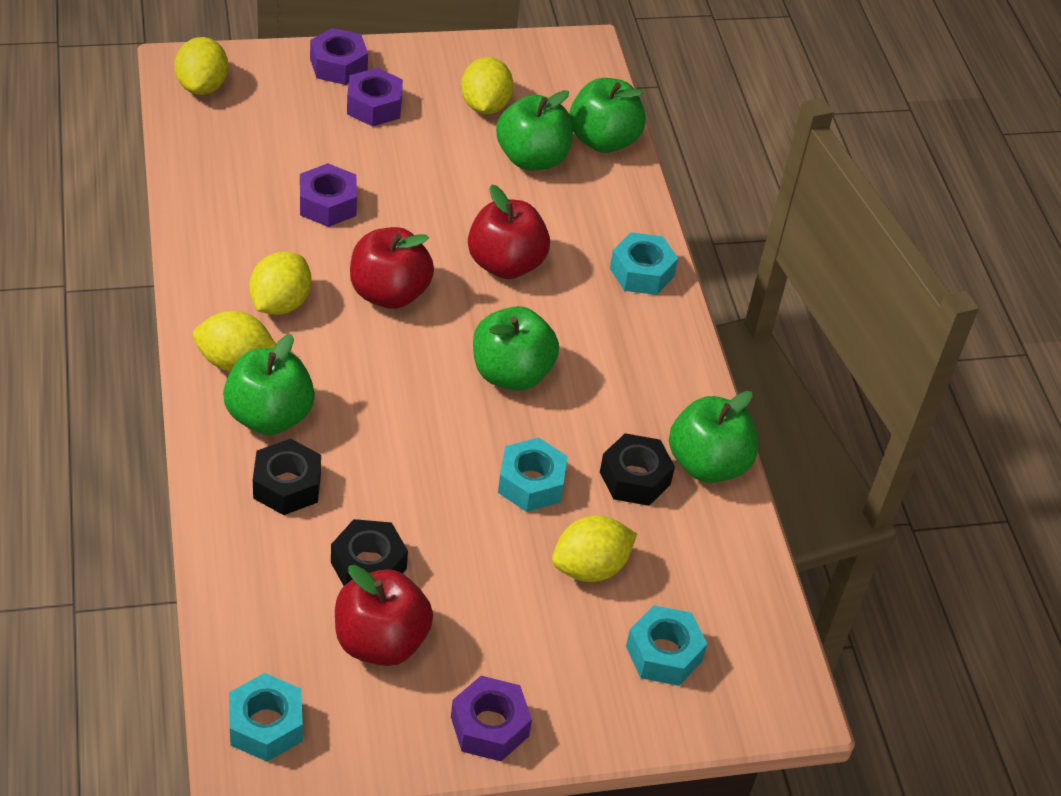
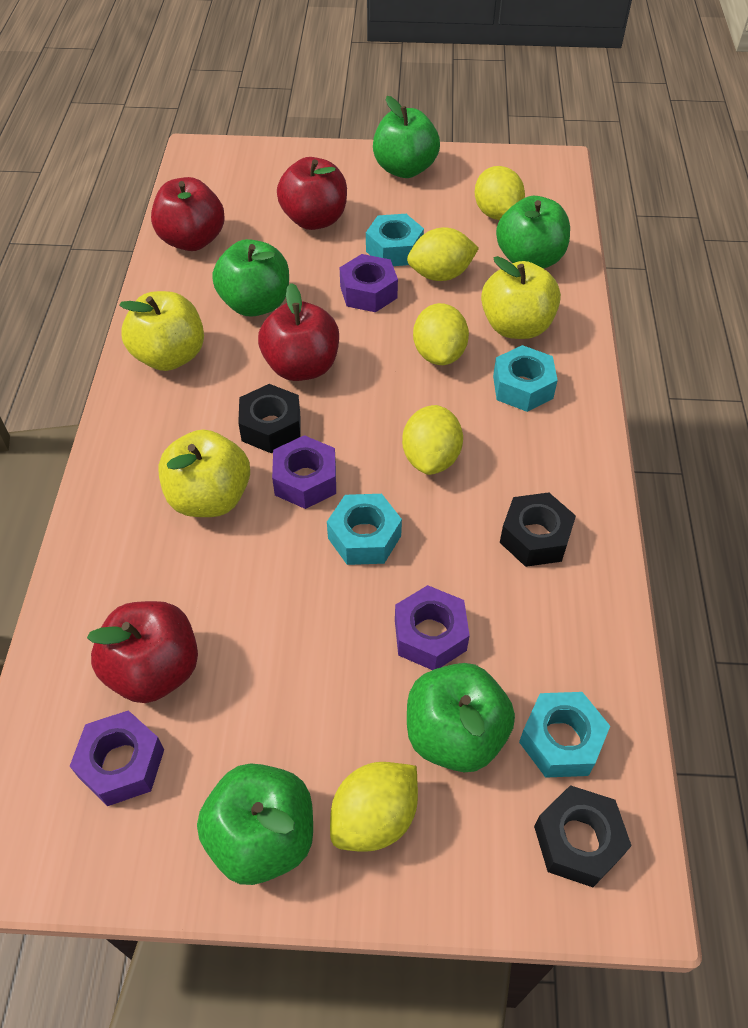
red apple: [335,565,433,666] [350,227,434,309] [468,184,550,279] = 3 -> [87,601,198,703] [151,177,225,251] [258,283,339,381] [277,157,347,230] = 4
yellow apple: none = 0 -> [119,291,204,371] [158,429,250,517] [481,256,561,339] = 3

